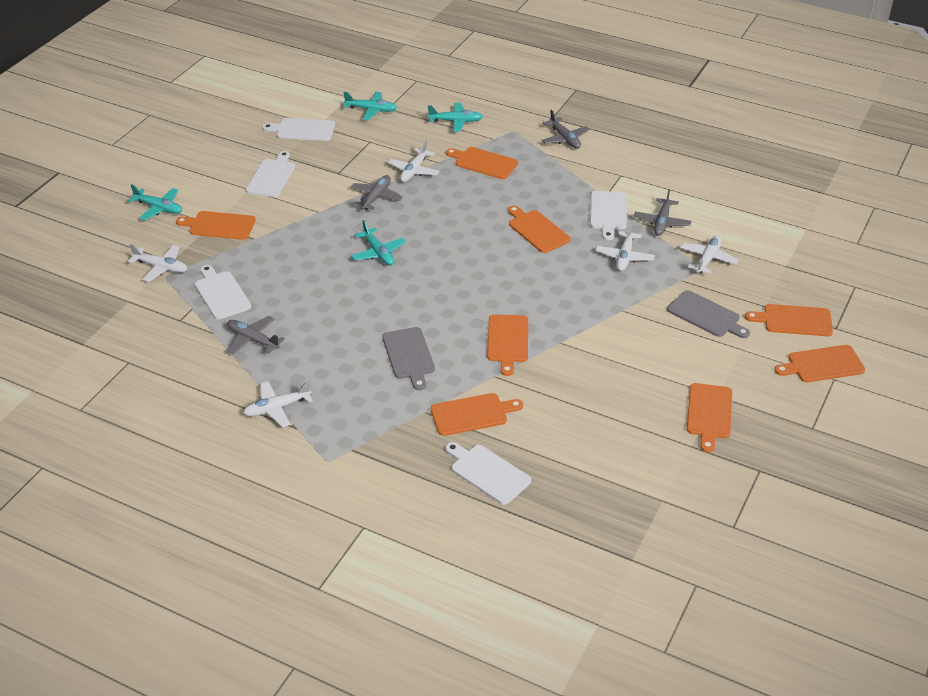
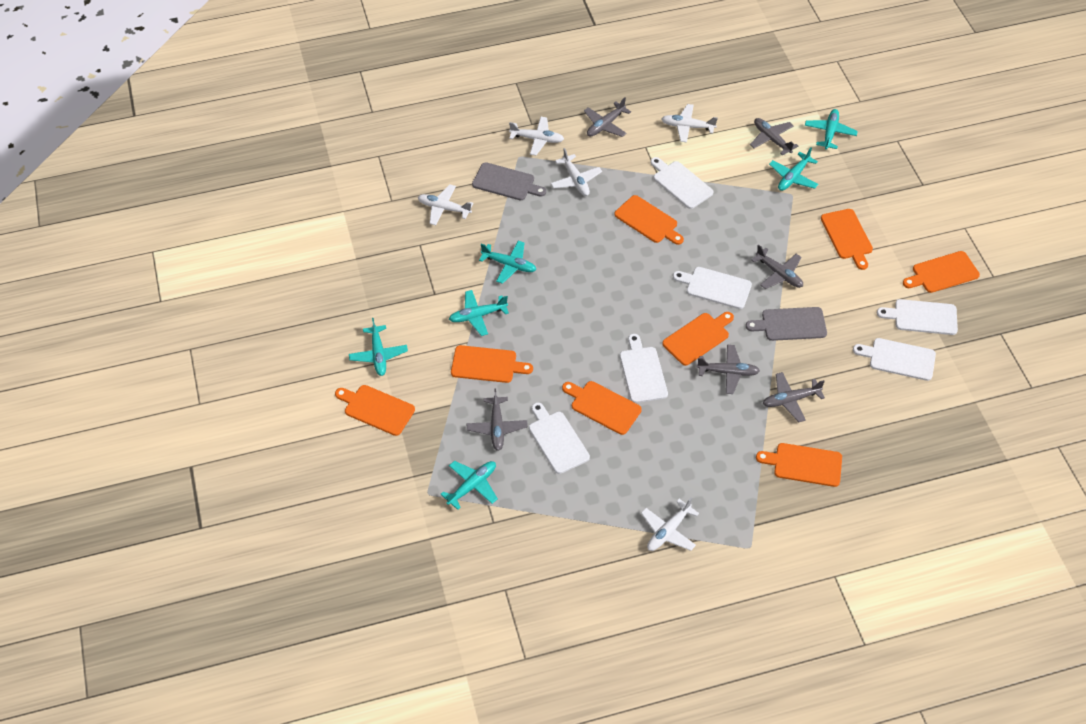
grey plane: [227,316,285,354] [350,175,403,210] [542,110,590,149] [634,189,691,236] = 4 -> [467,388,528,451] [584,98,631,137] [697,345,760,394] [750,118,798,156] [751,245,803,289] [763,372,825,422] = 6
turquoise plane: [128,184,182,220] [343,92,397,120] [351,220,406,265] [428,103,483,132] = 4 -> [349,318,408,376] [441,461,498,510] [449,290,509,336] [479,241,536,284] [769,147,818,191] [805,109,858,150] = 6
white cutting board: [195,265,251,320] [246,151,295,197] [262,118,335,141] [445,442,531,505] [590,191,627,240] = 5 -> [529,402,590,474] [620,334,668,403] [650,157,714,209] [673,267,752,309] [853,338,936,381] [877,299,958,335] = 6

